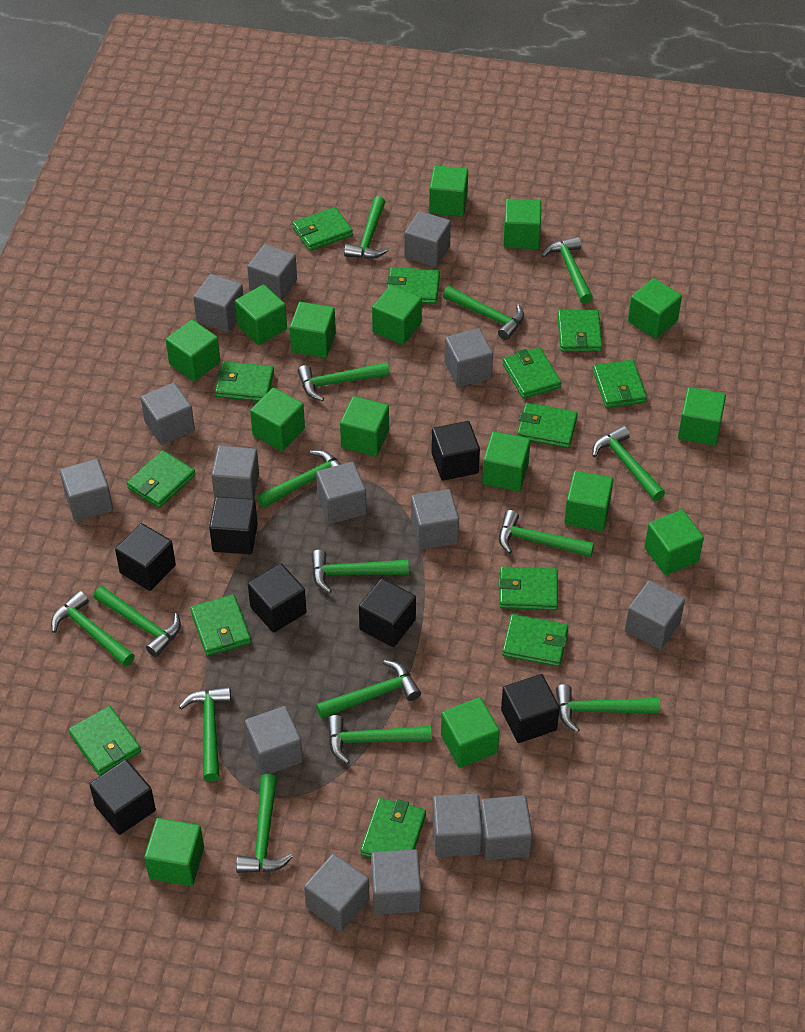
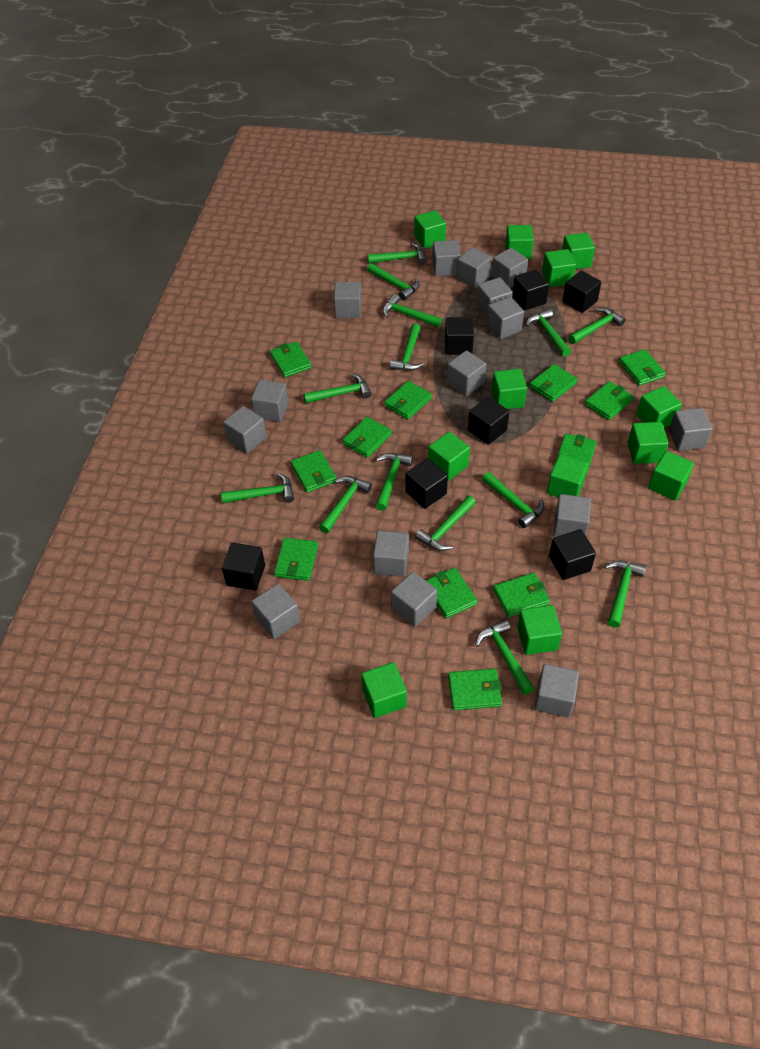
green cube: [144,818,204,886] [166,320,220,382] [235,284,287,345] [250,388,305,451] [290,302,336,358] [340,396,389,456] [372,285,422,345] [429,166,468,217] [441,697,500,768] [482,431,530,492] [503,199,541,249] [564,471,613,531] [628,278,682,339] [645,510,704,575] [678,387,726,446] = 15 -> [361,662,407,718] [414,210,446,249] [428,432,470,481] [492,369,527,409] [505,225,534,260] [517,605,562,655] [542,249,576,287] [547,454,588,497] [562,233,595,269] [627,422,668,464] [636,386,682,428] [648,451,694,500] = 12
green hammer: [51,591,135,666] [94,586,181,657] [179,687,231,782] [236,774,293,873] [257,450,341,508] [298,362,390,401] [311,550,409,593] [316,660,421,719] [327,715,432,764] [344,196,389,259] [443,286,524,340] [499,510,594,557] [541,236,593,304] [556,684,660,733] [592,426,665,501] = 15 -> [221,473,295,503] [304,374,372,403] [319,476,372,533] [367,243,427,264] [367,263,420,300] [376,453,413,511] [383,294,442,327] [390,323,424,371] [415,496,476,551] [475,619,534,695] [482,472,544,528] [526,309,571,357] [569,308,626,344] [605,561,646,627] = 14
green wallet: [69,706,141,776] [127,450,195,508] [190,594,251,656] [215,361,274,401] [292,207,353,251] [360,798,426,858] [386,267,440,304] [498,566,558,610] [502,614,568,667] [503,347,561,399] [517,403,578,448] [557,310,602,352] [593,360,647,408] = 13 -> [270,342,312,377] [274,538,318,581] [291,450,336,493] [343,417,392,458] [384,381,432,419] [425,568,478,618] [448,669,502,710] [493,573,550,618] [529,364,578,402] [556,433,596,474] [585,381,634,420] [619,349,666,386] = 12

